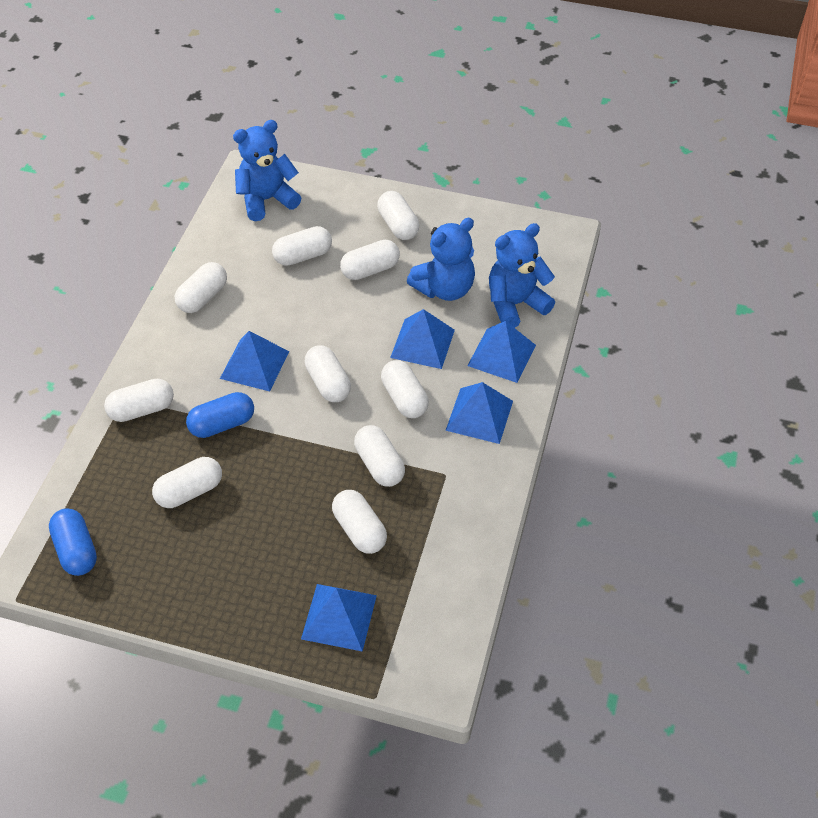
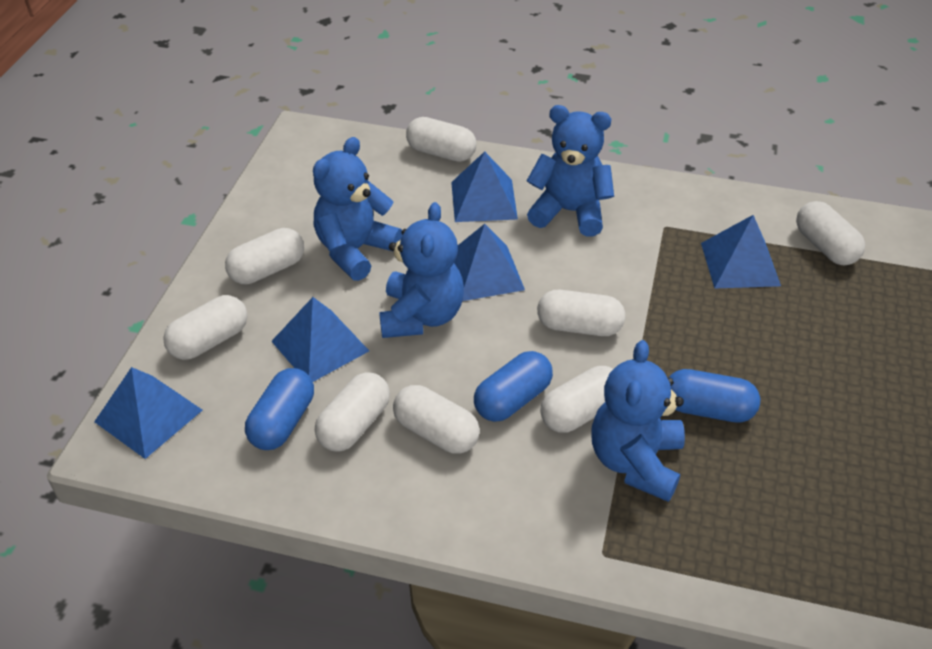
blue capsule: [49,508,97,576] [186,392,254,438] = 2 -> [245,368,314,450] [474,351,553,422] [669,369,760,423] = 3
blue teddy bear: [233,120,301,221] [407,218,475,301] [489,223,555,328] = 3 -> [313,137,403,281] [379,202,464,338] [527,105,614,236] [591,340,685,502] = 4
white capsule: [104,378,174,422] [152,457,222,508] [175,262,227,313] [272,226,332,266] [304,345,351,402] [332,490,387,554] [340,240,400,280] [354,425,405,487] [377,191,419,240] [381,360,429,418] = 10 -> [163,295,248,360] [225,228,304,284] [315,372,390,452] [393,385,480,454] [406,117,476,162] [537,290,625,336] [540,366,613,433] [796,201,865,265] = 8

